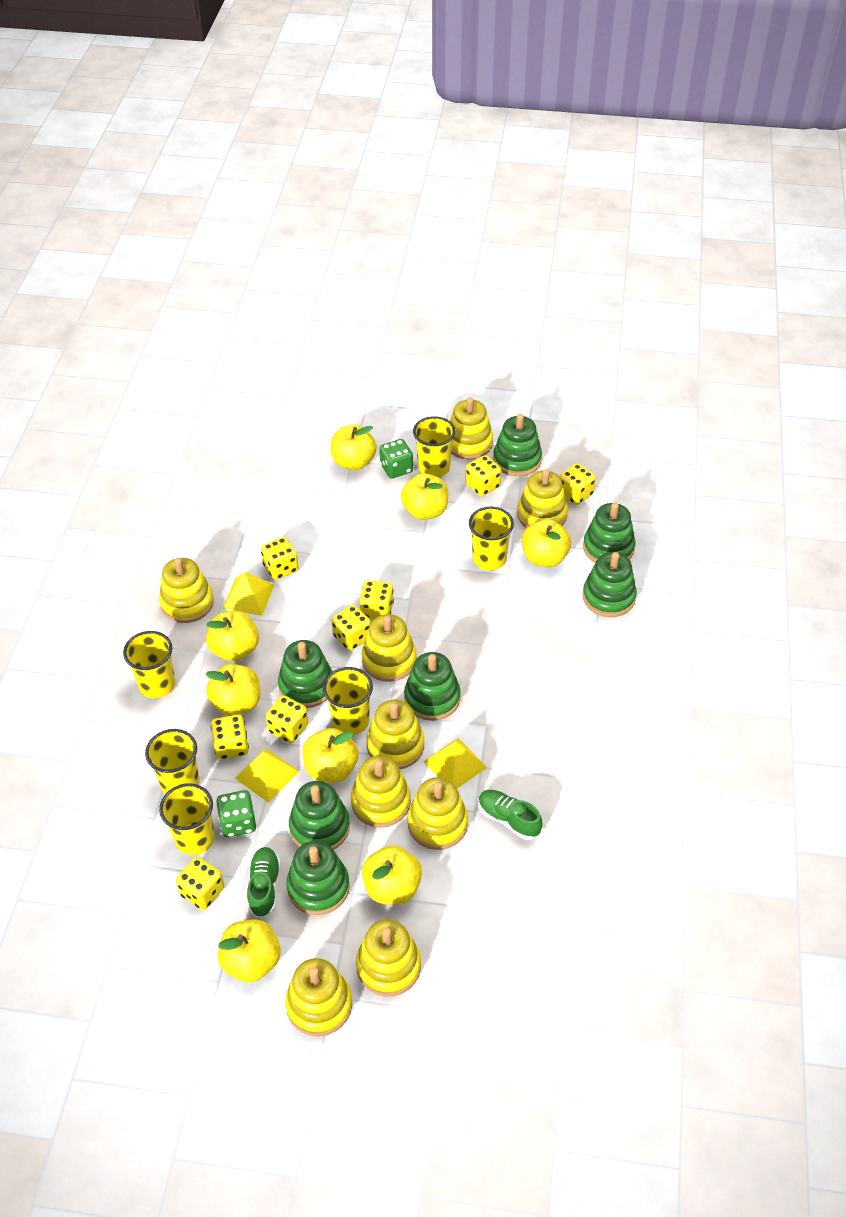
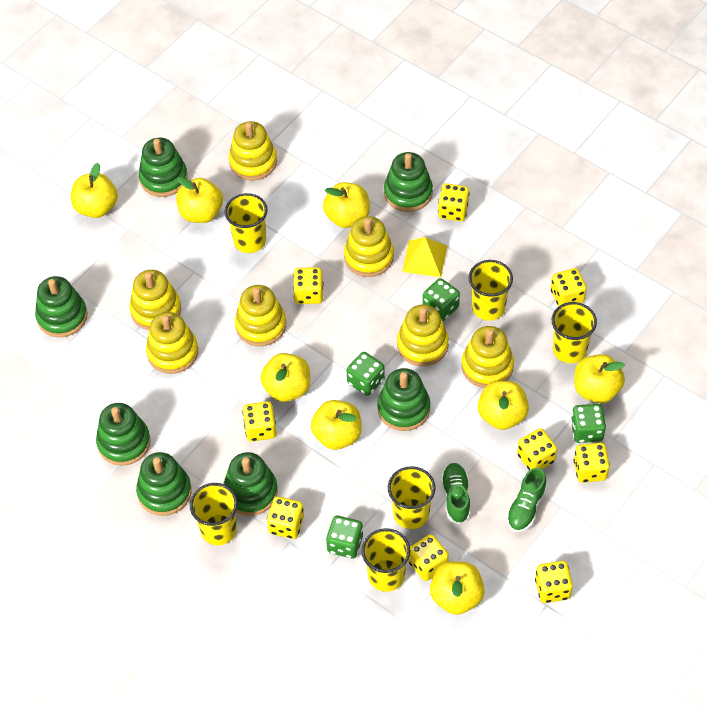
green dice: [216,790,257,837] [379,439,413,479] = 2 -> [326,516,363,558] [347,352,385,396] [423,278,460,321] [571,404,606,443] = 4
yellow dice: [176,857,225,910] [211,715,249,760] [261,537,299,580] [265,695,309,743] [331,605,371,651] [360,580,394,620] [465,455,501,496] [559,463,596,505] = 8 -> [242,401,276,442] [267,497,304,539] [293,267,324,304] [408,534,449,581] [438,183,470,221] [517,428,557,471] [535,561,573,603] [551,268,587,307] [574,443,610,483] = 9
yellow pyramid: [223,572,274,616] [235,748,300,803] [423,738,487,788] = 3 -> [402,237,447,277] = 1
yellow stacking toy: [159,558,214,623] [285,958,352,1036] [351,756,411,828] [356,919,421,996] [361,614,417,682] [366,700,424,769] [407,777,468,850] [450,397,493,459] [517,469,568,528] = 9 -> [130,270,181,330] [146,312,198,374] [229,121,277,181] [235,285,286,346] [344,216,394,277] [397,304,449,366] [461,326,514,388] = 7

